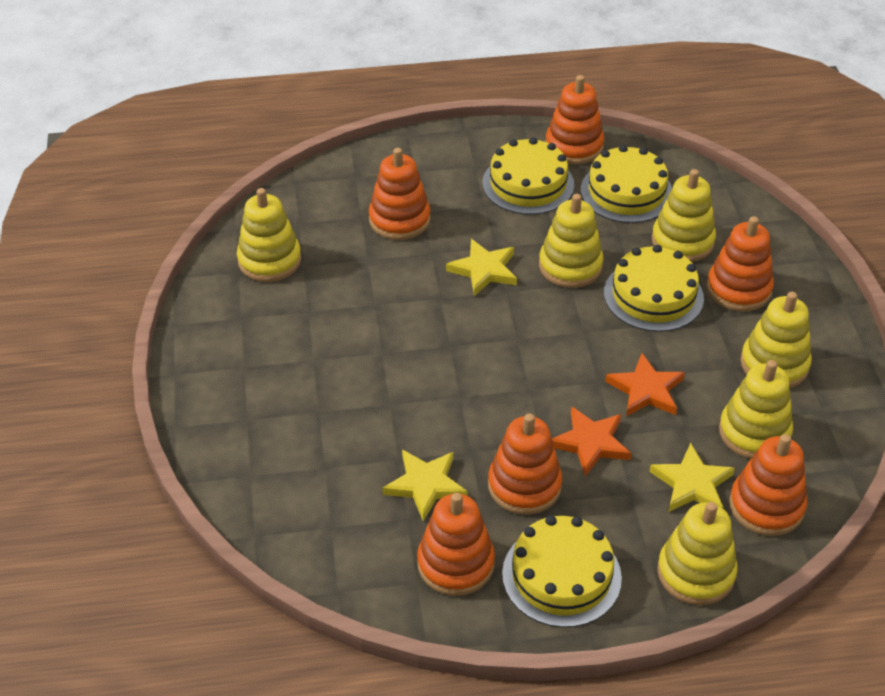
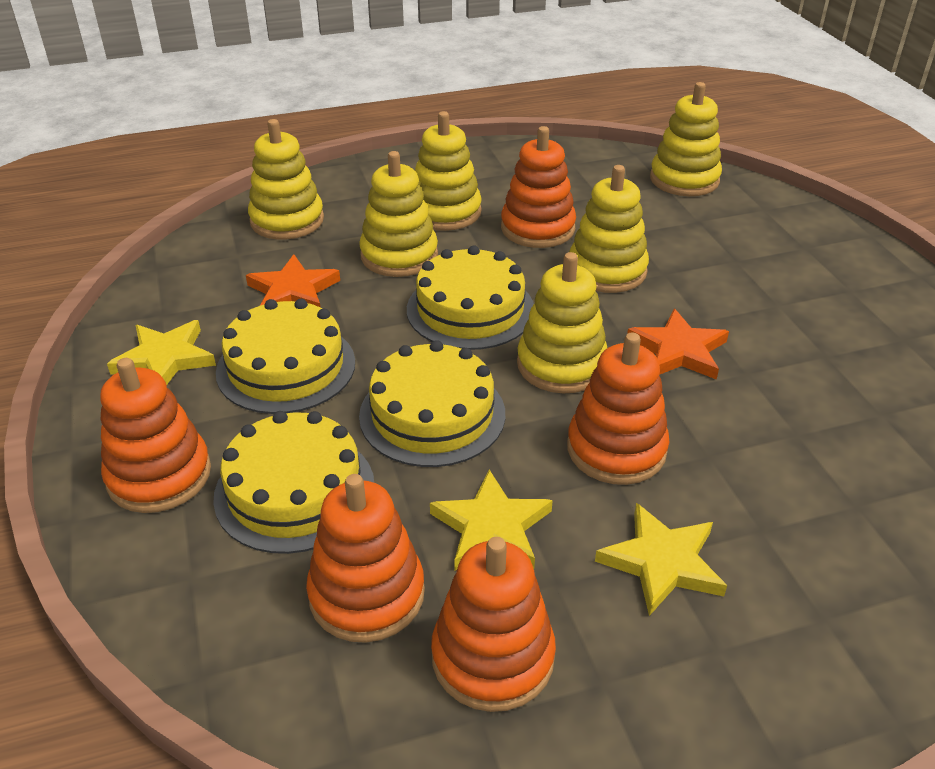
orange stacking toy: [369,148,431,240] [417,493,495,596] [488,413,562,515] [546,75,604,165] [707,216,774,312] [729,434,807,536] = 6 -> [100,358,211,513] [306,474,425,643] [431,537,556,712] [501,126,576,248] [567,332,669,485] = 5

